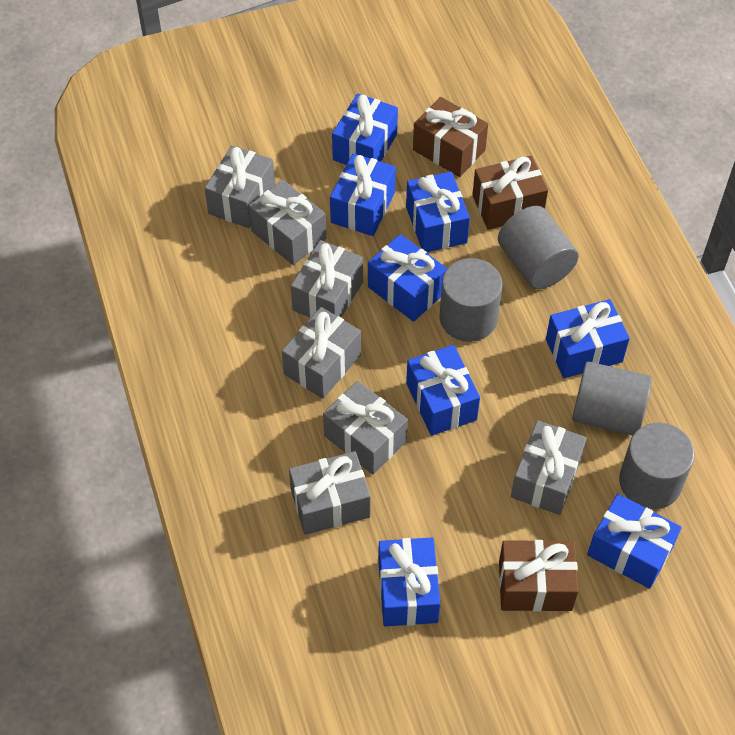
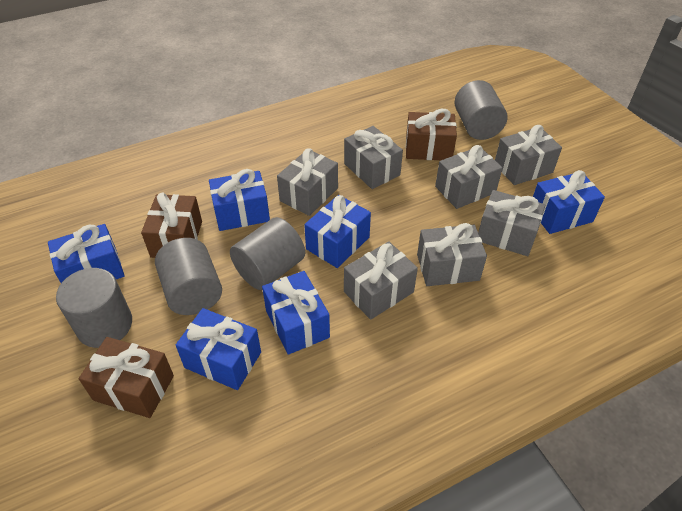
blue gift: [330,153,396,236] [332,93,398,165] [368,234,447,322] [378,538,440,626] [406,171,470,252] [406,345,480,436] [546,299,630,378] [587,494,681,589] = 8 -> [48,224,125,283] [176,308,261,390] [209,169,270,231] [262,271,330,355] [304,195,371,268] [533,170,605,234] = 6

